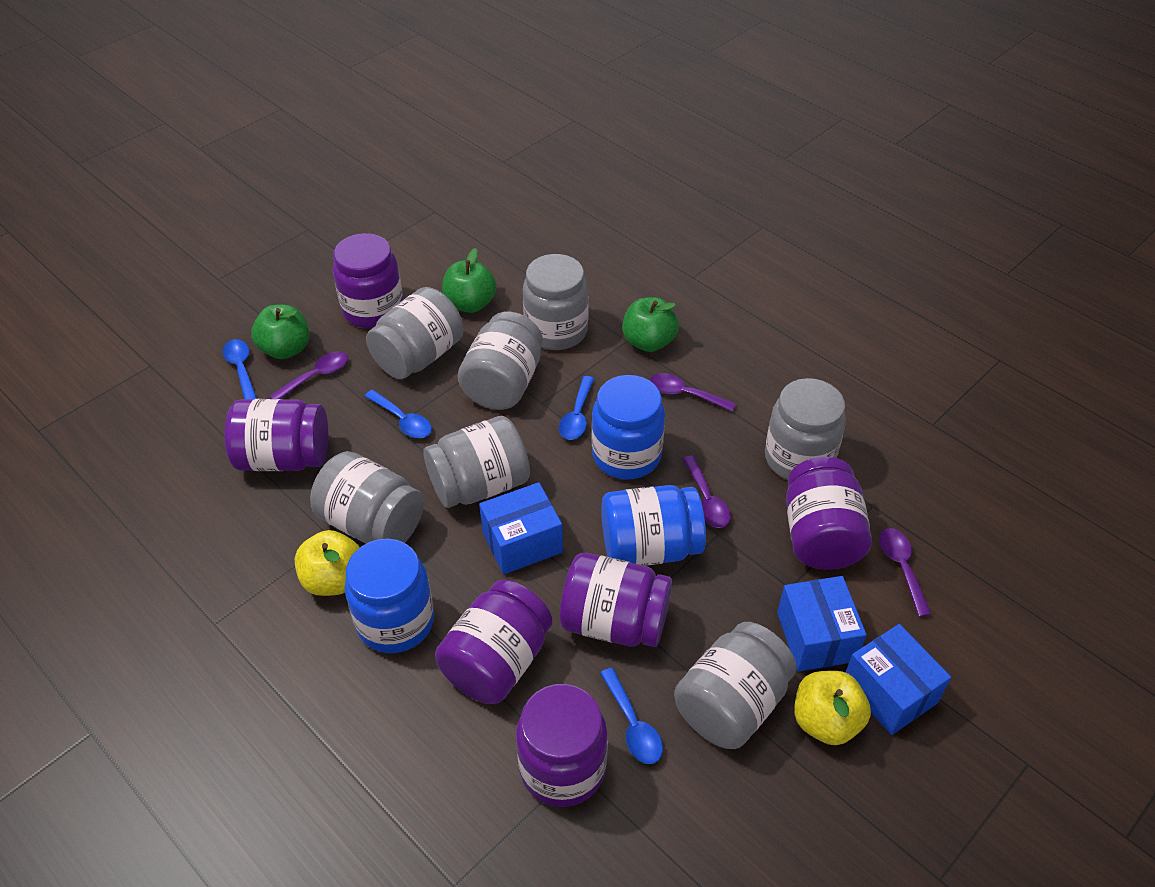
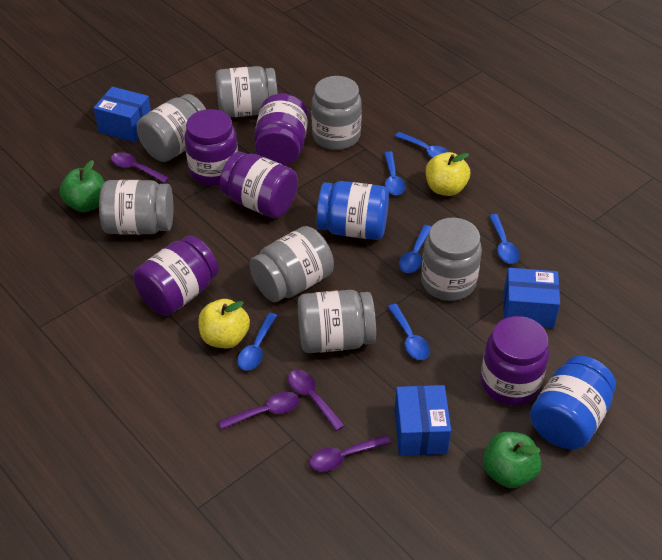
blue jar: [345,539,434,653] [592,375,665,479] [601,485,706,566] = 3 -> [317,181,389,240] [530,356,616,449] = 2
blue spoon: [223,339,257,399] [365,390,432,438] [559,376,594,440] [600,668,663,764] = 4 -> [237,313,278,371] [384,151,405,195] [388,304,430,360] [395,132,449,158] [399,225,431,273] [489,214,520,264] = 6
green apple: [251,304,309,359] [442,248,496,313] [622,297,679,352] = 3 -> [60,160,104,212] [483,432,541,488] = 2
purple jar: [225,399,328,471] [333,233,403,328] [435,579,552,704] [516,684,608,807] [560,553,672,647] [786,457,872,570] = 6 -> [133,235,219,316] [185,109,238,186] [220,152,298,218] [254,94,308,166] [481,316,549,406] = 5

